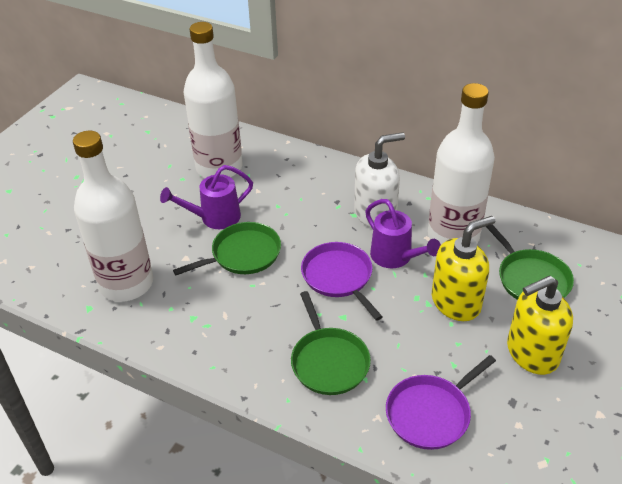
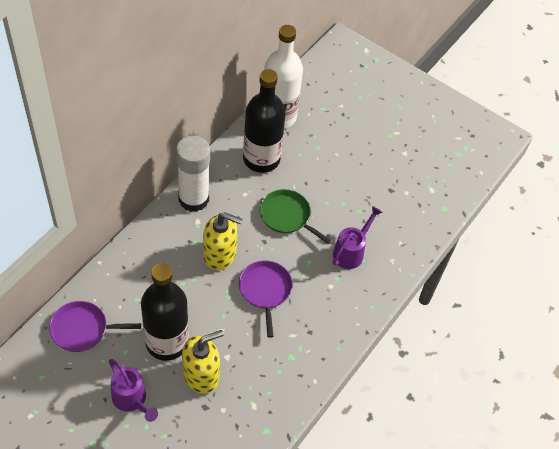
black bottle: none = 0 -> [141,263,189,361] [243,69,286,173] = 2
green pan: [173,222,281,275] [291,291,371,395] [486,224,574,300] = 3 -> [260,189,331,244] = 1
white bottle: [73,131,153,302] [184,22,242,178] [428,83,495,245] = 3 -> [264,25,303,128] = 1
white glue stick: none = 0 -> [176,135,210,212] = 1
white soap dispenser: [354,132,405,228] = 1 -> none = 0

